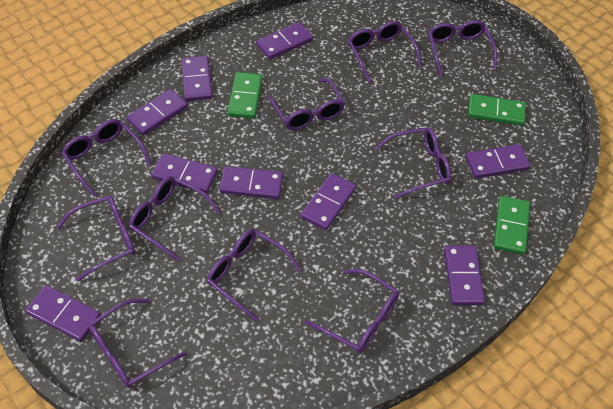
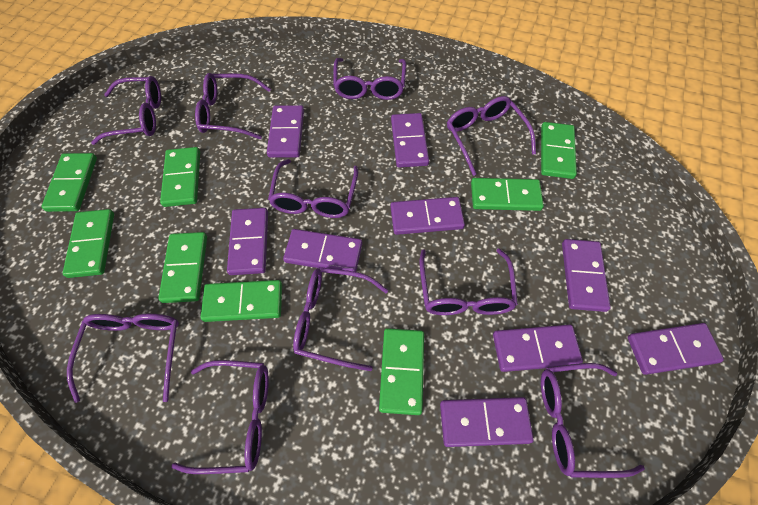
green domino: [227,72,263,119] [468,94,526,126] [493,196,530,255] = 3 -> [41,153,97,212] [63,209,114,278] [158,232,207,303] [160,147,200,207] [201,280,282,322] [379,328,424,415] [471,178,544,211] [541,122,577,179] = 8

